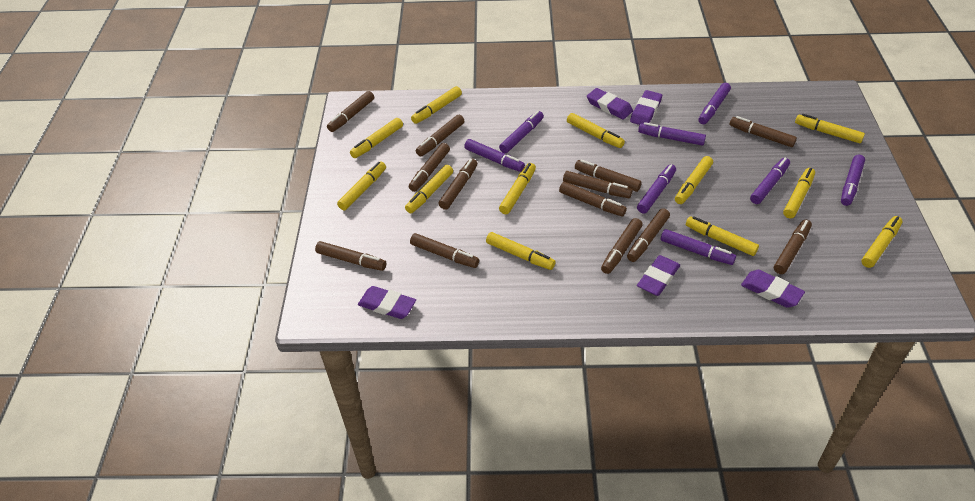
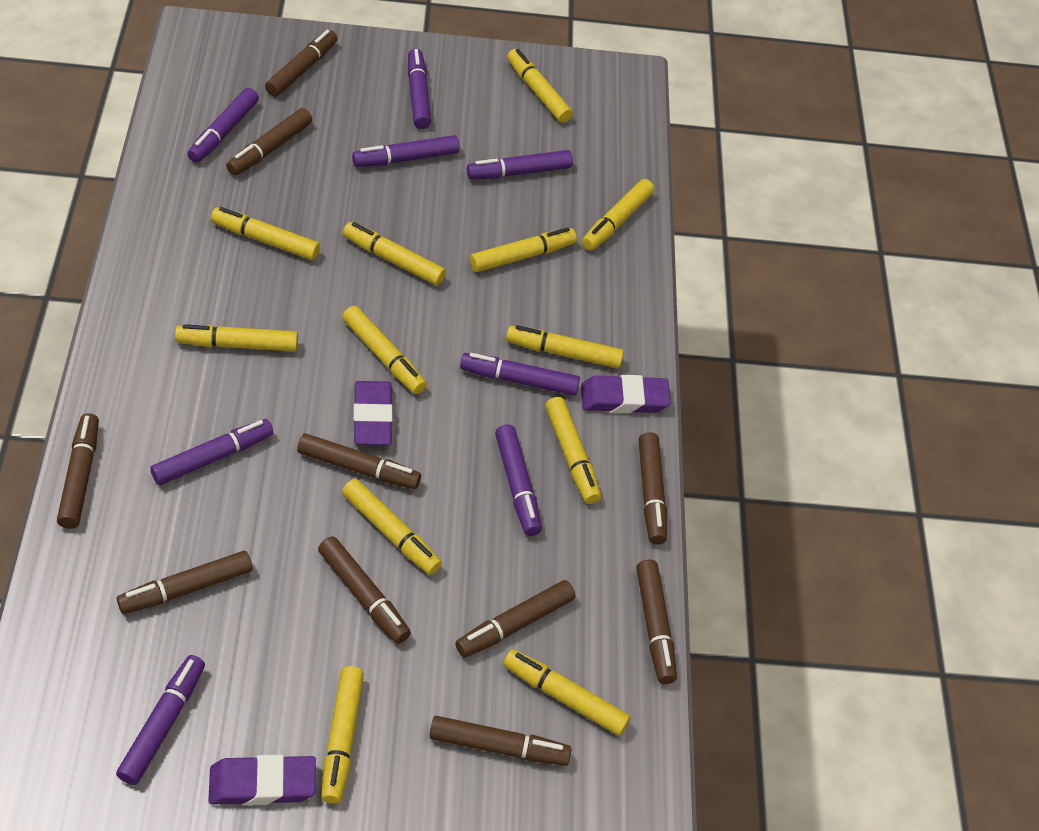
brown marker: [315,241,386,271] [327,91,374,132] [409,143,450,192] [410,233,479,268] [416,115,464,157] [438,159,477,210] [559,182,627,216] [563,171,632,198] [575,160,642,192] [601,218,643,274] [627,208,670,262] [730,116,797,147] [774,220,812,274] = 13 -> [57,413,99,529] [117,551,253,614] [226,108,312,176] [265,30,338,97] [297,433,421,489] [318,536,411,644] [429,716,571,766] [456,580,575,657] [636,560,677,684] [639,432,667,545] = 10
purple eraser: [358,286,416,319] [587,88,633,120] [630,90,662,125] [637,255,680,296] [741,270,805,308] = 5 -> [208,755,316,805] [353,381,393,445] [581,375,671,413] = 3

